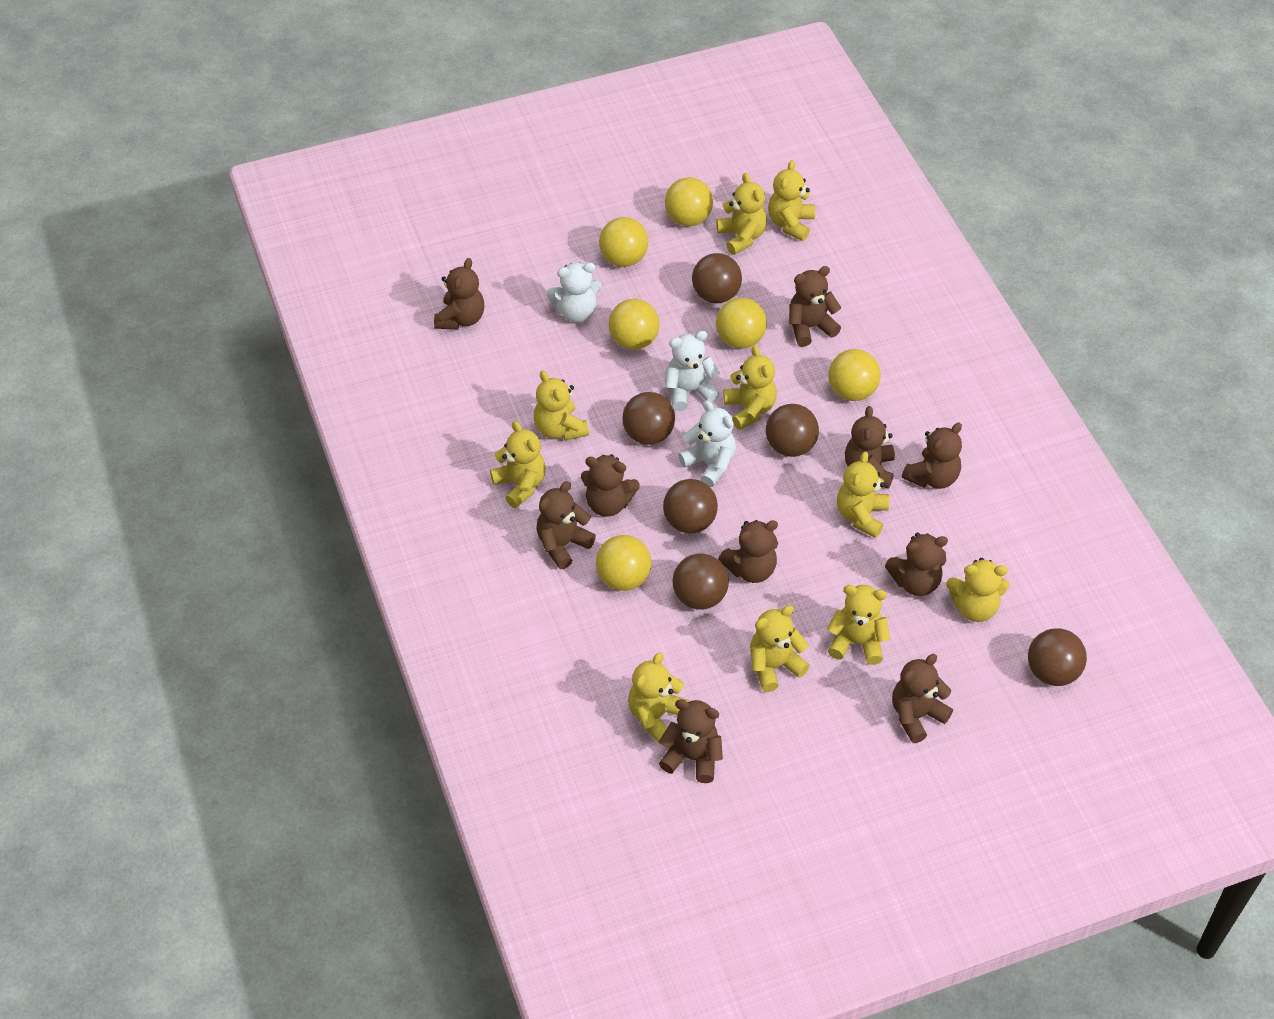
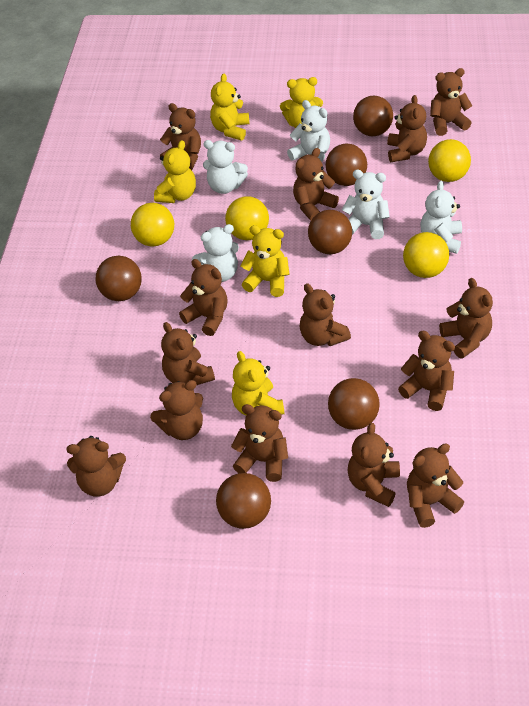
brown teddy bear: [434,258,484,330] [536,481,596,569] [581,454,640,517] [659,699,723,783] [718,520,778,583] [789,266,841,347] [845,406,895,489] [885,533,948,596] [892,654,953,743] [902,423,962,489] = 10 -> [66,436,126,497] [150,380,203,440] [160,103,201,170] [161,322,215,385] [179,259,228,336] [231,404,288,482] [293,148,339,221] [300,283,351,346] [347,423,400,507] [387,95,427,162] [398,331,455,411] [407,444,464,528] [430,68,472,136] [439,278,493,359] = 14
white teddy bear: [547,263,602,323] [665,331,720,411] [678,400,736,487] = 3 -> [192,224,239,282] [203,140,248,194] [287,100,330,162] [342,170,390,239] [420,181,462,254] = 5
yellow ball: [596,535,651,591] [599,217,648,267] [609,299,660,350] [665,177,713,226] [716,297,767,349] [828,349,881,401] = 6 -> [131,203,174,247] [225,197,269,240] [403,232,449,278] [428,139,471,182] = 4
yellow teddy bear: [490,421,546,508] [534,371,589,441] [628,652,690,743] [716,173,767,255] [723,345,777,430] [750,605,810,692] [768,160,815,241] [827,585,890,665] [837,452,889,538] [946,558,1009,622] = 10 -> [154,140,196,203] [210,73,250,140] [232,351,284,415] [240,225,290,297] [280,77,323,128] = 5

